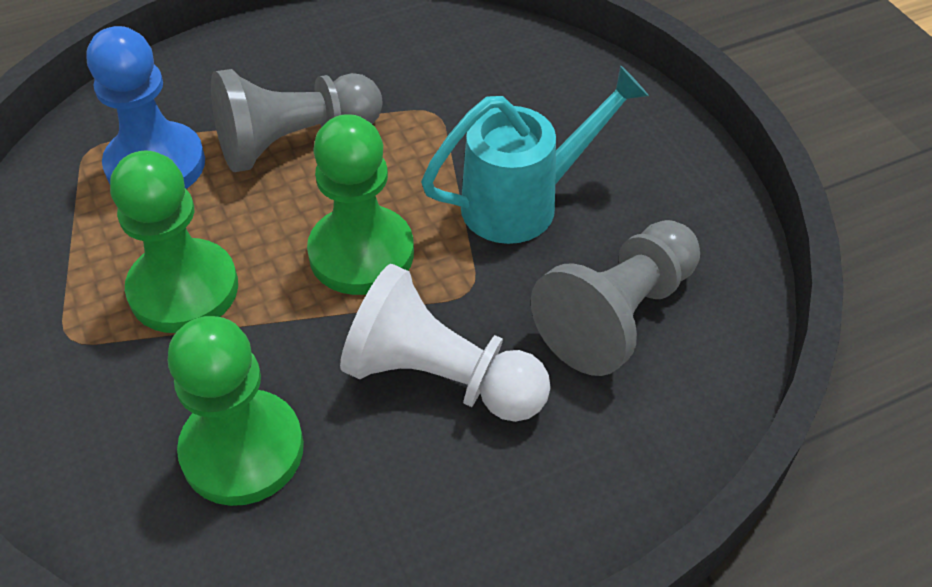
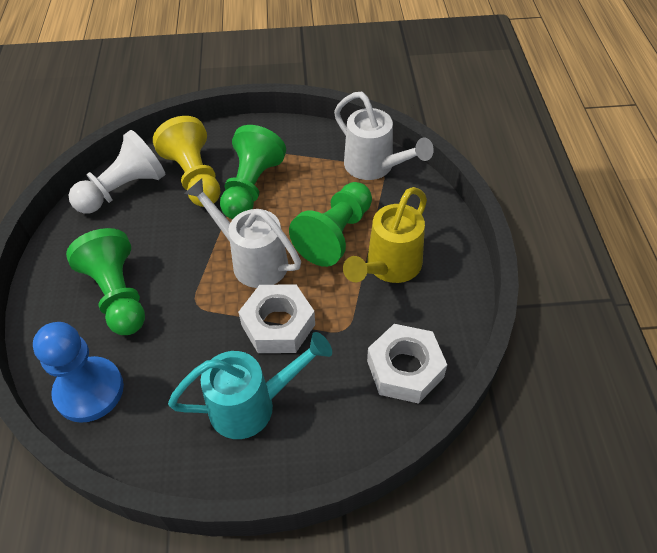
grey pawn: [211,69,382,172] [531,220,700,376] = 2 -> none = 0
white nut: none = 0 -> [238,284,315,353] [367,324,447,404] = 2
white watering can: none = 0 -> [184,178,301,288] [334,92,434,180] = 2
yellow pawn: none = 0 -> [153,116,221,207] = 1
yellow watering can: none = 0 -> [343,187,427,283] = 1

